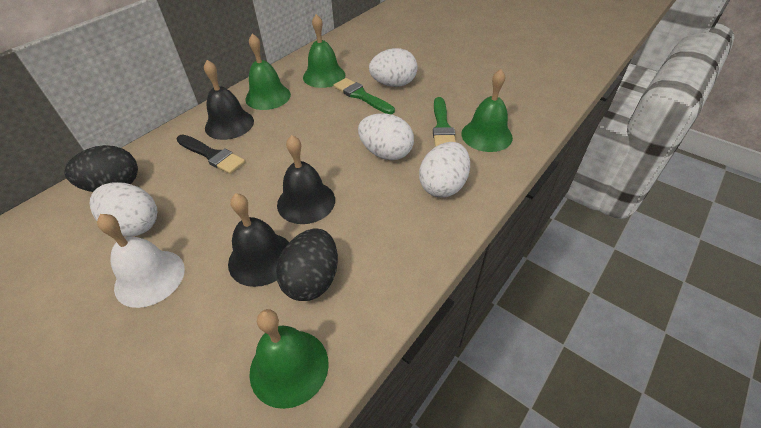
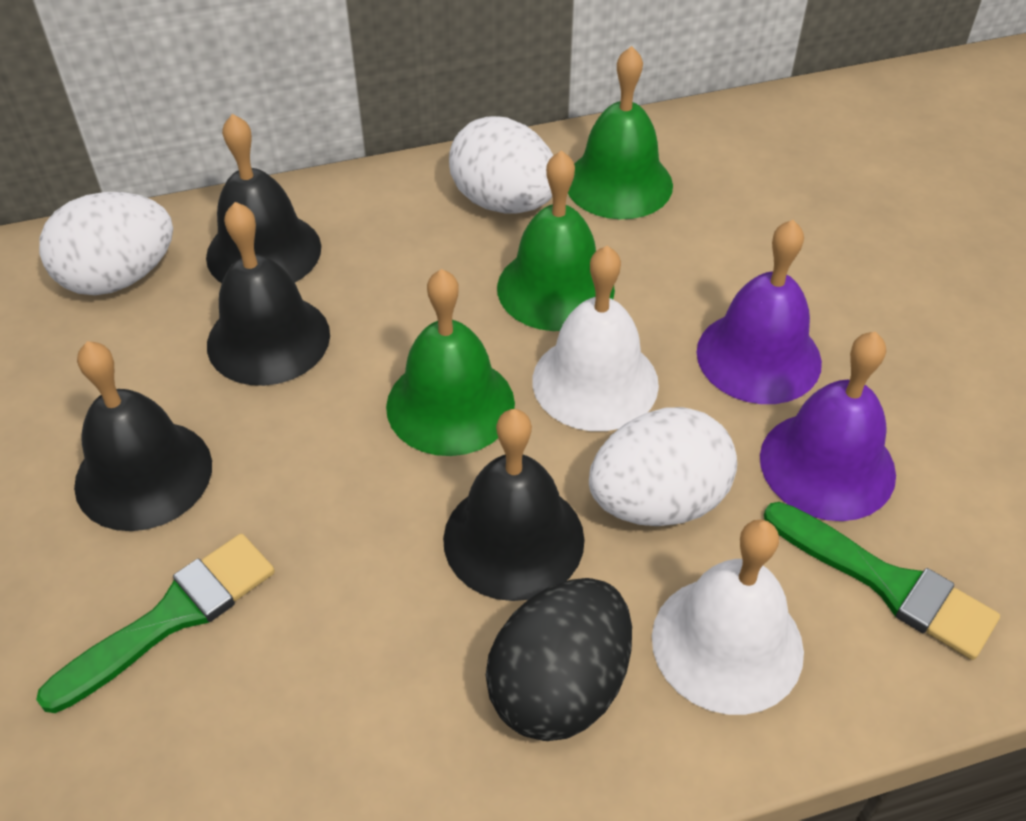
black bell: [204,60,254,140] [228,193,289,287] [277,135,335,224] = 3 -> [74,341,212,531] [206,114,321,283] [207,202,330,386] [443,409,585,601] = 4
black brush: [176,134,245,174] = 1 -> none = 0
black egg: [64,145,138,192] [276,228,338,301] = 2 -> [486,578,632,741] = 1
green bell: [245,34,291,110] [249,309,329,409] [303,14,345,88] [461,69,513,152] = 4 -> [386,269,515,456] [497,150,615,331] [568,46,673,219] = 3
purple bell: none = 0 -> [696,220,822,404] [760,332,896,521] = 2
white bell: [97,214,185,308] = 1 -> [532,246,659,431] [652,520,804,715] = 2
white egg: [90,182,158,237] [358,113,414,160] [369,48,418,87] [419,142,470,197] = 4 -> [39,192,173,295] [449,116,554,213] [589,407,737,526] = 3

